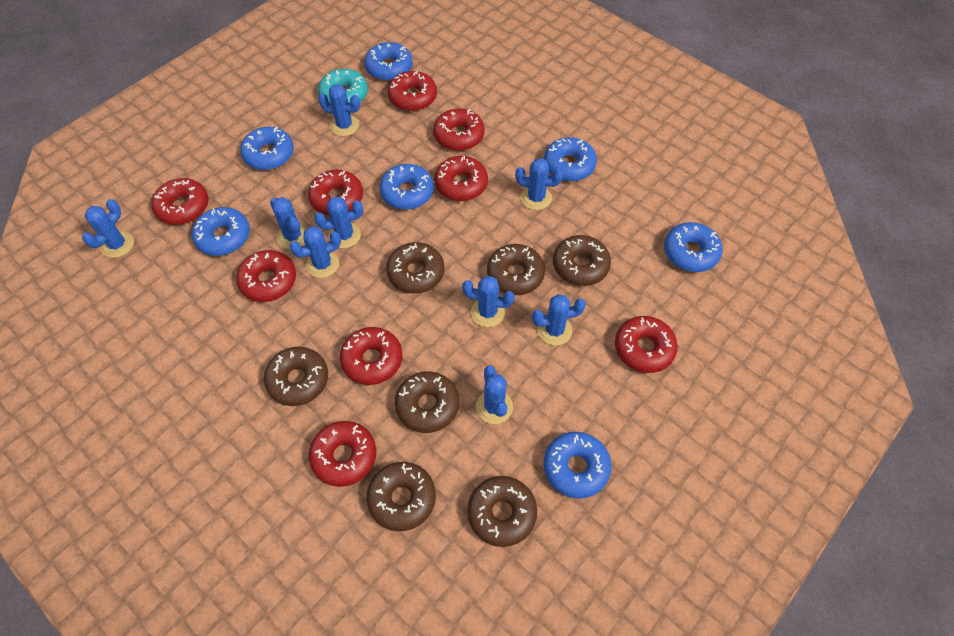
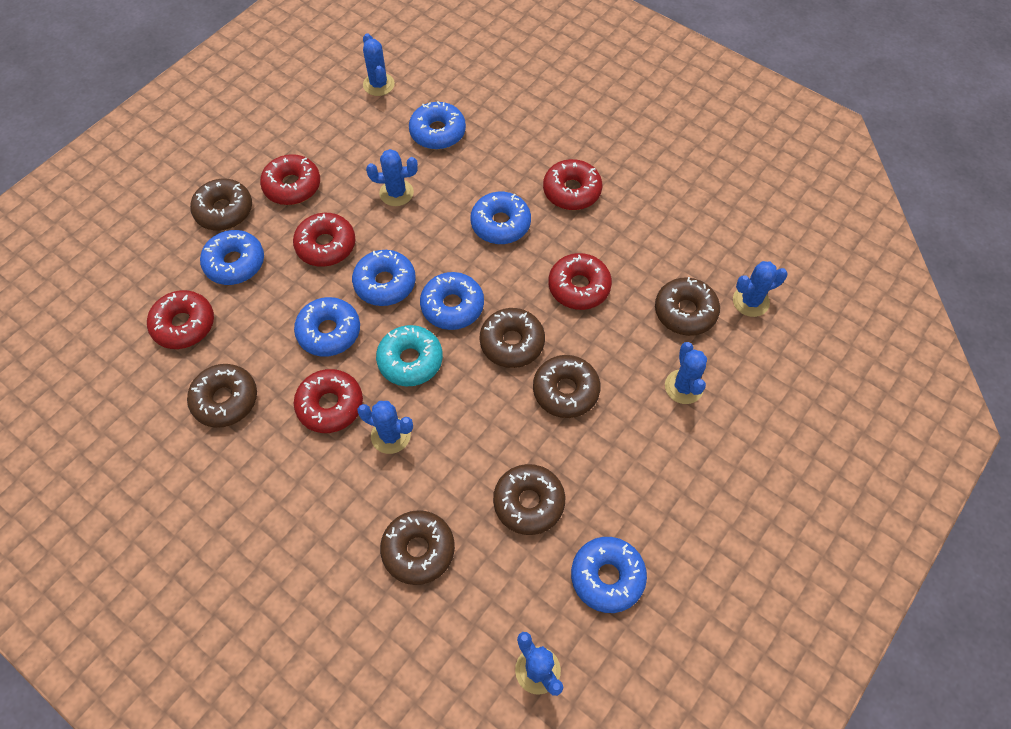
blue cactus: [82,199,134,258] [270,197,308,249] [289,226,341,278] [314,196,363,248] [318,84,360,136] [462,276,515,327] [476,366,513,424] [515,158,563,210] [532,294,586,346] = 9 -> [357,401,413,454] [363,33,395,96] [366,149,418,206] [515,632,564,696] [665,342,707,404] [733,261,788,317] = 6
red donut: [151,178,208,225] [236,250,296,302] [308,170,363,215] [309,421,376,487] [340,327,402,385] [388,71,437,111] [433,108,485,151] [434,156,488,201] [615,316,678,373] = 9 -> [147,290,214,349] [260,154,320,205] [293,213,356,267] [294,369,363,433] [543,159,602,210] [548,253,612,310] = 6

